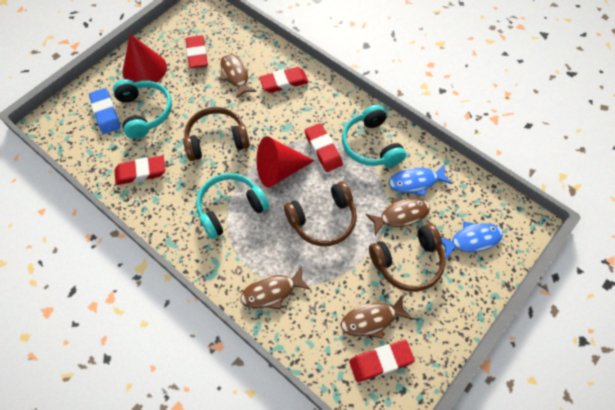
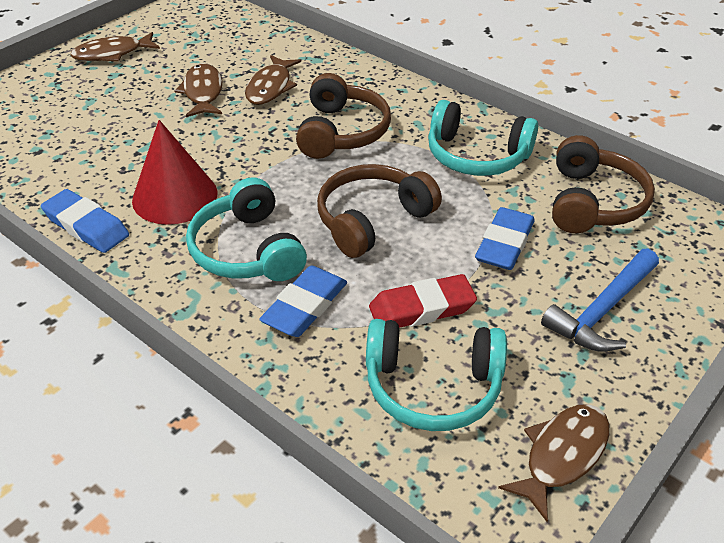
blue eraser: [89,88,120,134] = 1 -> [41,189,129,253] [259,265,347,337] [475,207,535,270] = 3
blue fish: [389,164,453,196] [441,221,503,259] = 2 -> none = 0
blue hammer: none = 0 -> [541,248,659,352] = 1
red cone: [122,34,167,83] [257,136,315,188] = 2 -> [132,120,217,225] = 1
red eraser: [115,155,165,185] [186,35,208,68] [259,67,309,93] [305,123,343,172] [349,340,415,382] = 5 -> [369,274,477,328] = 1

